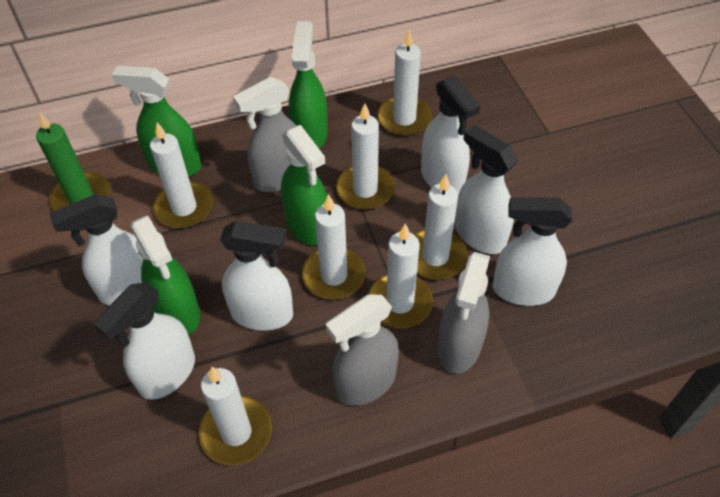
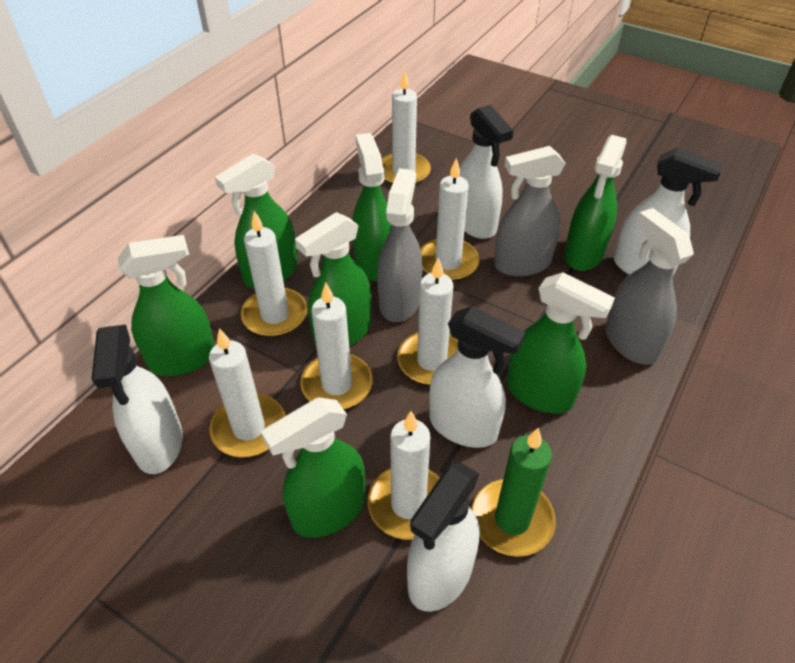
green spray bottle: [112,66,201,177] [130,215,200,334] [281,125,327,245] [289,21,328,149] = 4 -> [118,235,215,376] [215,153,298,289] [261,397,365,538] [295,212,372,346] [352,133,391,281] [507,272,615,414] [564,135,627,271] = 7
white spray bottle: [49,194,144,306] [94,282,195,400] [220,220,293,331] [421,76,480,195] [455,125,518,254] [493,197,572,306] = 6 -> [92,325,183,474] [407,462,479,612] [429,306,525,448] [459,105,514,239] [614,147,723,275] = 5

